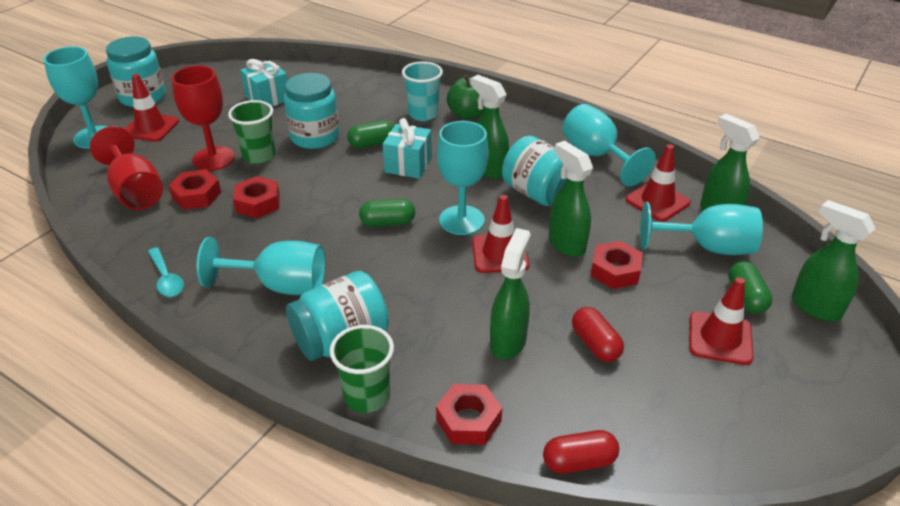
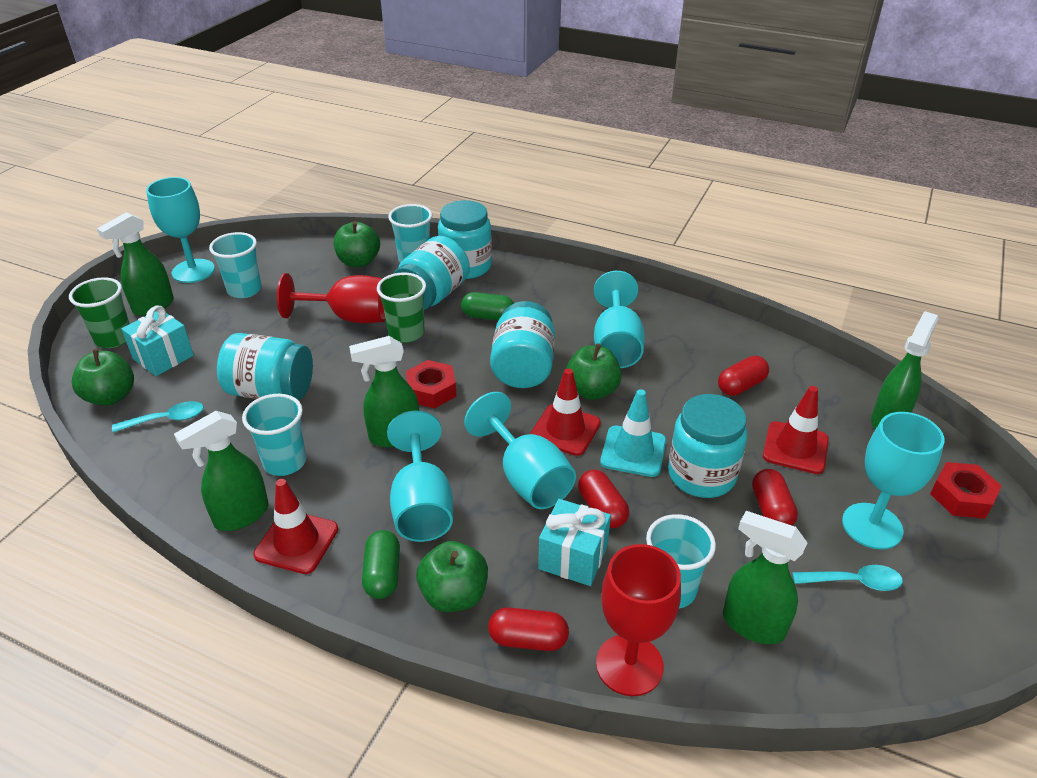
green apple: [447,75,485,120] = 1 -> [71,349,134,406] [334,221,380,267] [416,541,488,612] [566,344,622,400] = 4
green capsule: [347,120,394,149] [359,199,415,227] [728,261,773,314] = 3 -> [362,530,400,599] [461,292,514,321] = 2
red capsule: [543,430,619,474] [572,307,624,362] = 2 -> [488,607,569,651] [578,470,629,528] [718,356,769,396] [752,469,798,526] = 4
red nut: [169,169,221,210] [233,176,280,218] [436,384,502,445] [591,241,643,289] = 4 -> [406,360,457,408] [930,462,1002,519] = 2
red traffic cone: [125,74,179,142] [472,195,529,273] [626,144,691,222] [689,277,753,365] = 4 -> [253,479,338,574] [530,368,601,456] [763,386,829,474] = 3
turquoise cup: [402,61,443,121] = 1 -> [209,232,262,298] [242,394,306,476] [388,204,432,263] [646,514,716,608] = 4
turquoise jar: [106,37,166,107] [284,73,339,149] [286,271,389,361] [502,136,584,206] = 4 -> [217,333,313,400] [393,236,470,310] [438,200,492,279] [490,301,555,388] [668,394,748,498] = 5
turquoise spoon: [148,247,184,297] = 1 -> [112,401,204,433] [792,565,903,591] = 2
turquoise traffic cone: none = 0 -> [600,389,666,477] = 1

